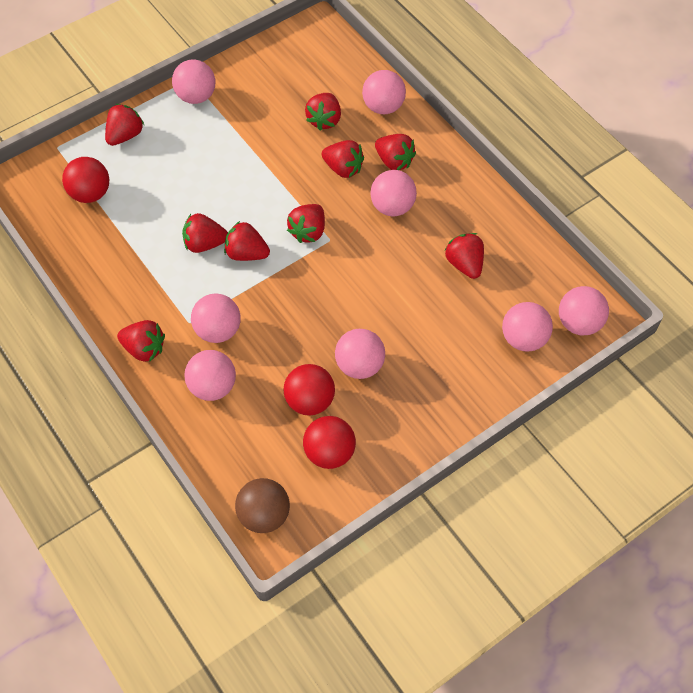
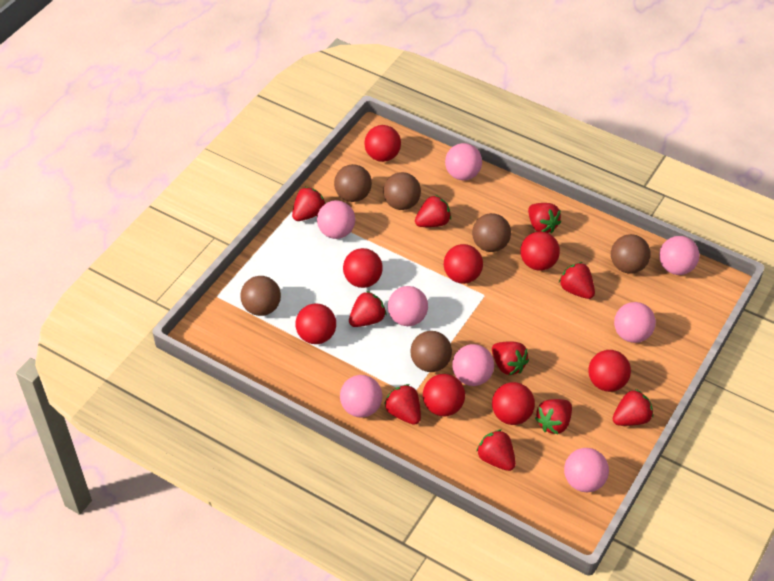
brown ball: [235,478,290,533] = 1 -> [240,276,281,316] [334,164,372,202] [383,172,421,210] [410,331,452,372] [472,213,511,252] [611,234,651,274] = 6
red ball: [62,157,109,203] [284,364,335,416] [303,416,356,469] = 3 -> [295,303,336,344] [343,248,383,288] [364,125,401,162] [423,374,465,416] [444,244,483,284] [492,382,535,425] [521,232,560,271] [588,350,631,392] = 8
red strawberry: [105,104,144,146] [117,320,165,362] [182,213,228,253] [224,221,270,261] [287,204,325,243] [305,93,341,131] [322,140,364,178] [375,134,416,170] [445,233,484,279] = 9 -> [292,187,326,221] [349,291,386,327] [384,384,421,425] [415,195,451,227] [476,429,516,471] [492,341,529,375] [528,203,561,234] [535,399,572,434] [559,262,595,299] [613,389,653,426] = 10

